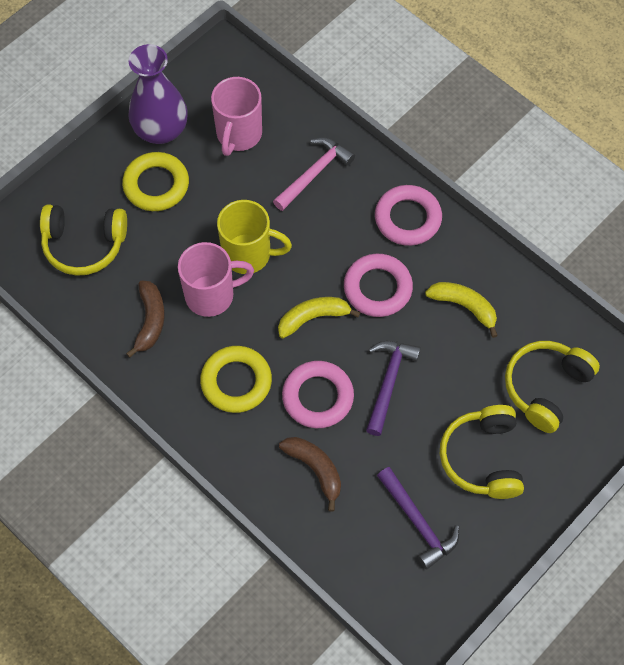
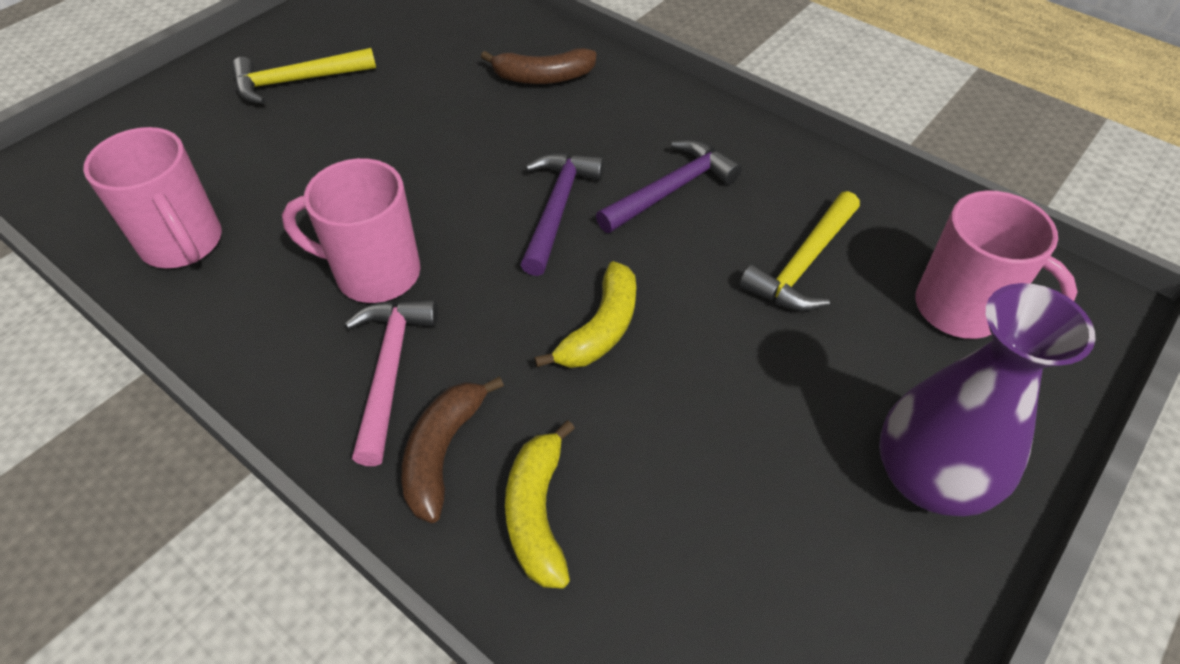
pink mug: [178,242,254,317] [211,77,262,156] = 2 -> [83,127,222,268] [282,158,420,303] [915,190,1078,339] = 3
pink ring: [282,361,354,428] [344,254,413,317] [375,185,442,246] = 3 -> none = 0
yellow hammer: none = 0 -> [232,48,376,104] [739,191,860,311] = 2
yellow headphones: [40,204,127,276] [440,405,524,499] [505,341,600,433] = 3 -> none = 0
yellow mug: [217,200,292,274] = 1 -> none = 0
yellow ring: [122,152,189,211] [200,346,272,413] = 2 -> none = 0

